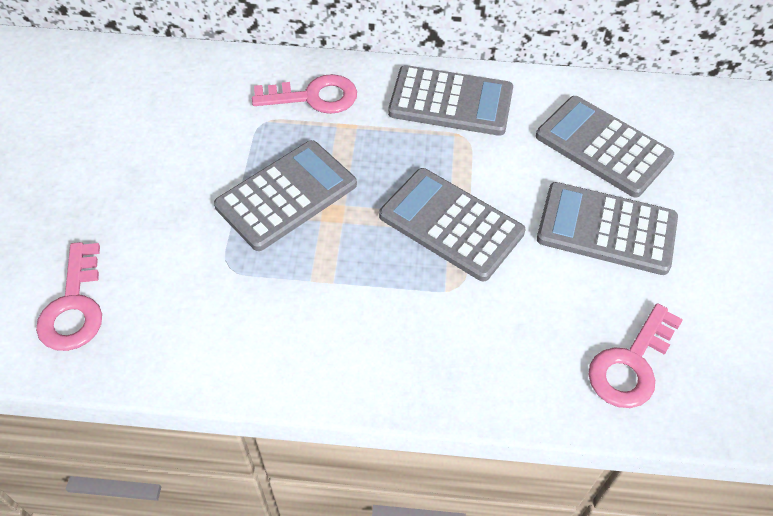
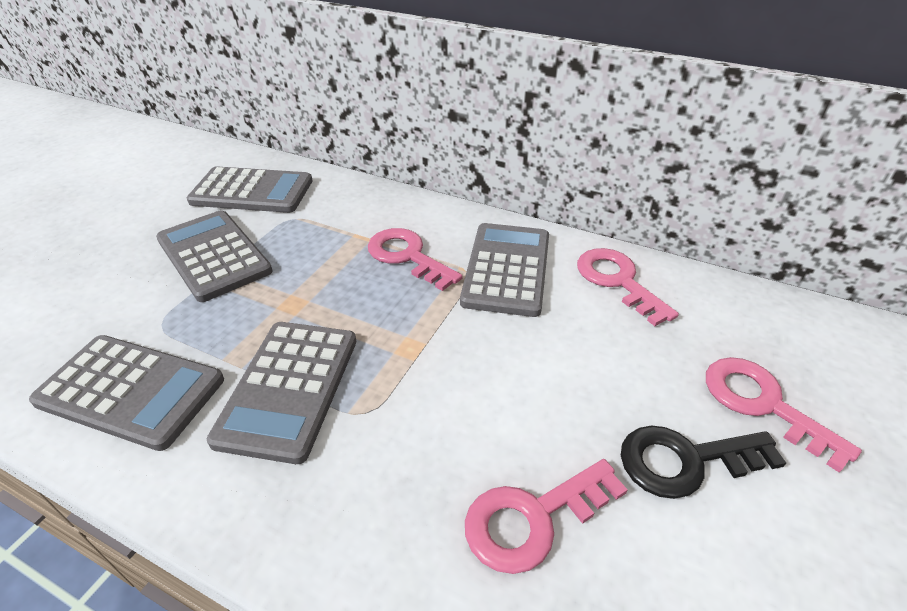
black key: none = 0 -> [621,426,786,499] = 1
pink key: [36,242,102,351] [252,74,357,114] [588,303,683,408] = 3 -> [368,228,463,291] [465,459,628,574] [577,248,679,326] [706,357,862,473] = 4

